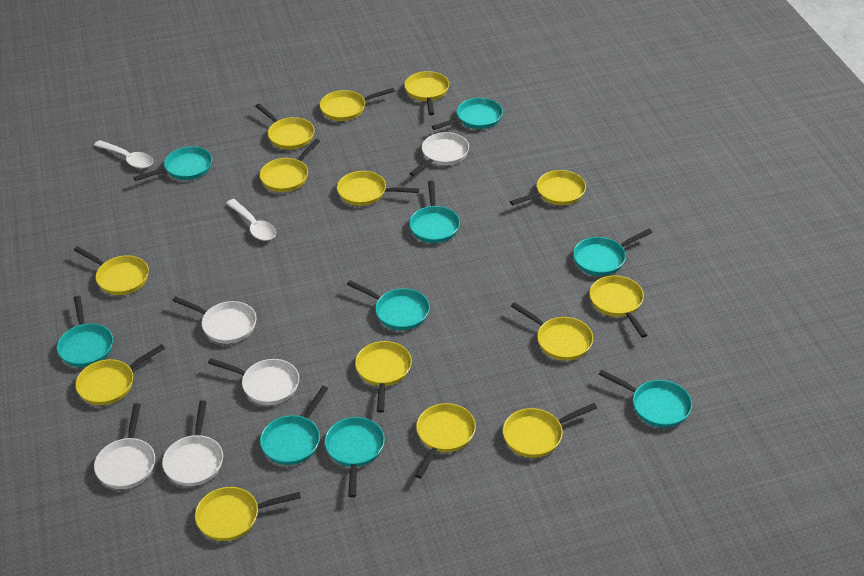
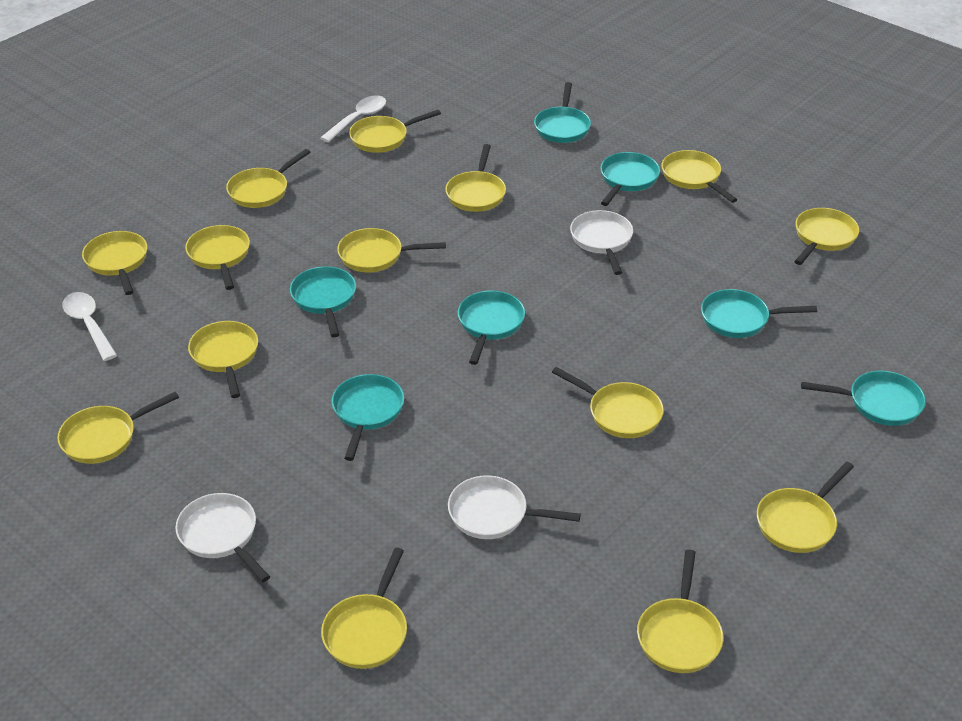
turquoise pan: [57,296,113,367] [133,146,212,181] [260,386,328,465] [325,417,385,497] [347,280,430,330] [409,180,460,243] [432,98,503,130] [573,229,652,276] [599,370,692,428] = 9 -> [290,266,356,337] [332,374,404,461] [458,290,525,365] [534,82,591,143] [600,152,660,206] [701,289,817,338] [801,371,926,426] = 7
white pan: [94,403,155,489] [162,400,223,486] [172,296,257,344] [208,358,299,405] [409,132,469,176] = 5 -> [175,493,270,582] [448,475,581,539] [570,210,633,275] = 3

